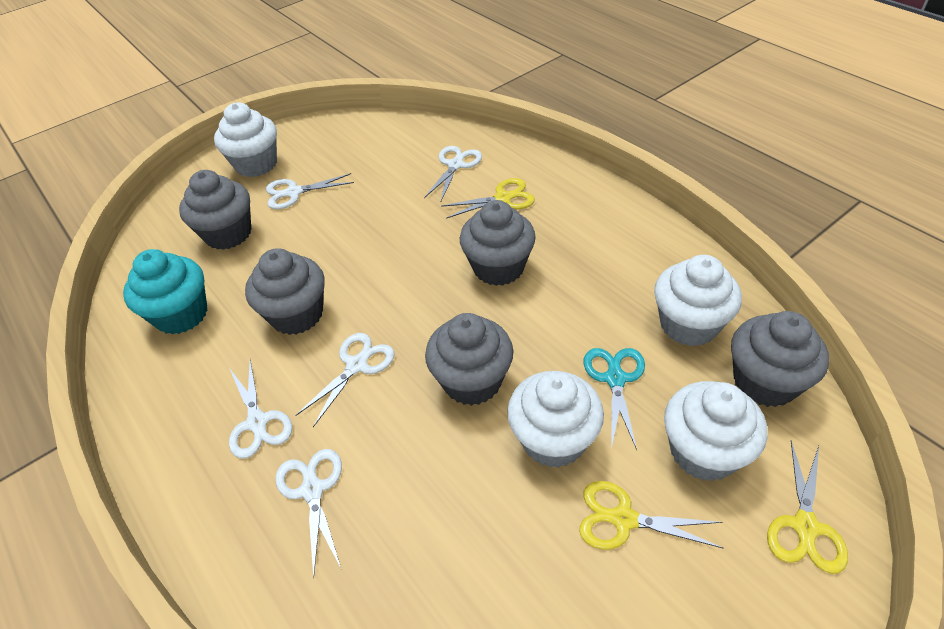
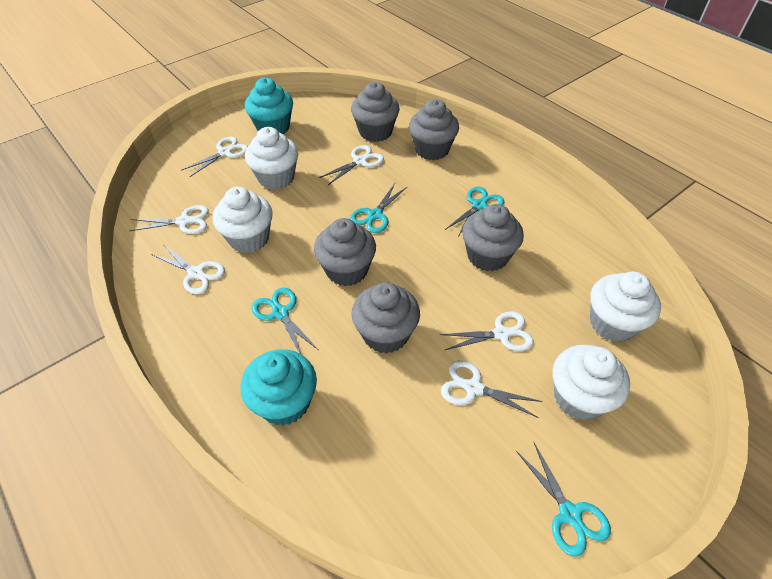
turquoise cupcake: [123,249,207,334] = 1 -> [241,349,317,426] [245,78,293,134] = 2
turquoise scissors: [584,348,645,450] = 1 -> [252,288,318,354] [350,183,407,233] [445,187,504,236] [516,443,611,556] = 4
white scissors: [229,360,292,459] [266,173,354,209] [276,449,342,578] [295,333,395,427] [424,146,482,201] = 5 -> [129,205,209,234] [151,244,225,294] [181,137,248,177] [319,145,384,185] [440,311,534,351] [441,360,542,418] = 6
yellow scissors: [441,178,535,219] [579,481,724,550] [767,441,848,574] = 3 -> none = 0

